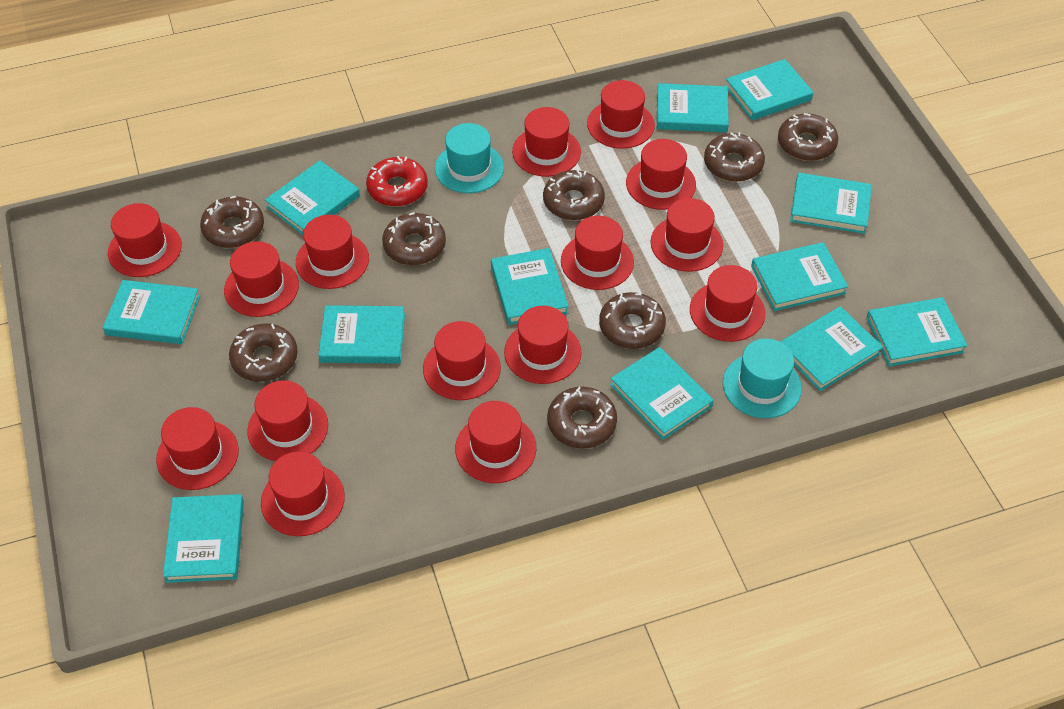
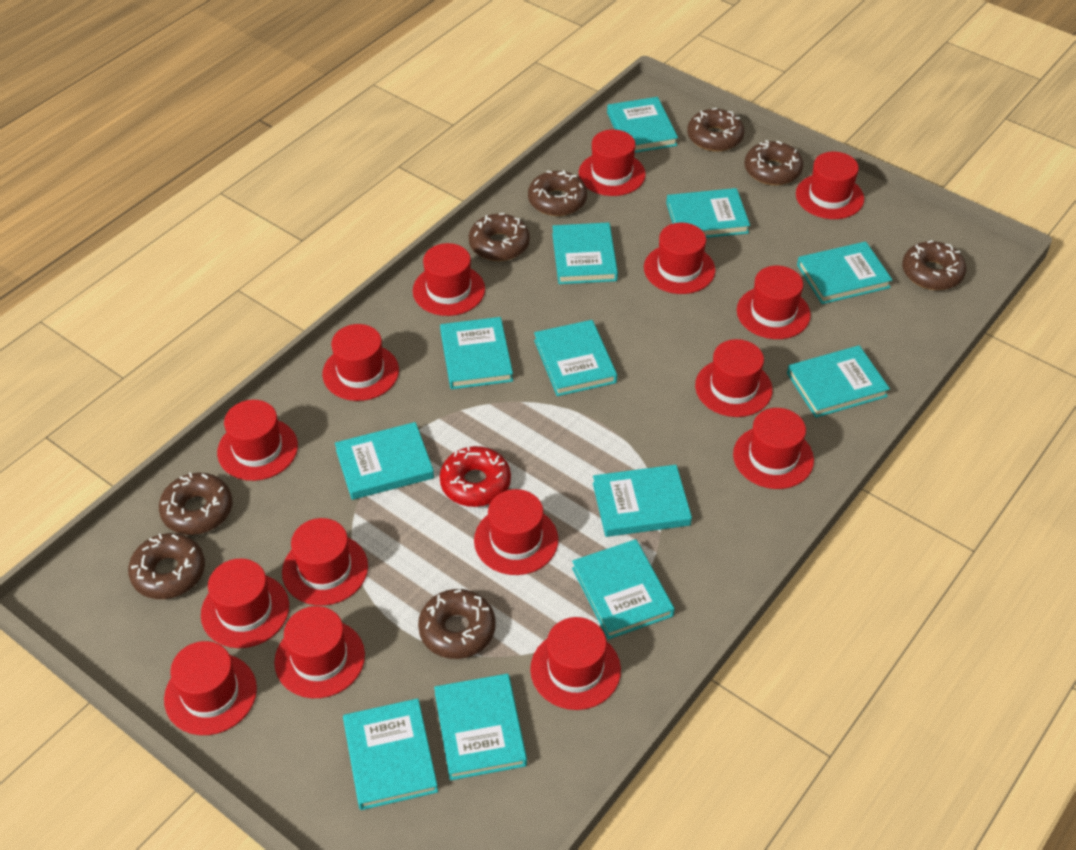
turquoise hat: [435,123,504,193] [723,339,802,418] = 2 -> none = 0

